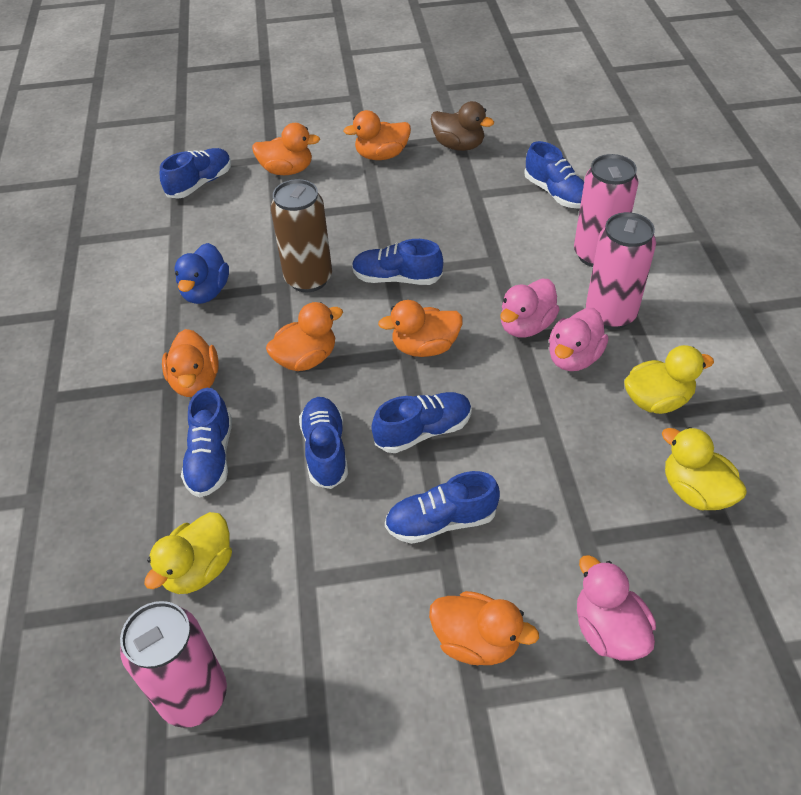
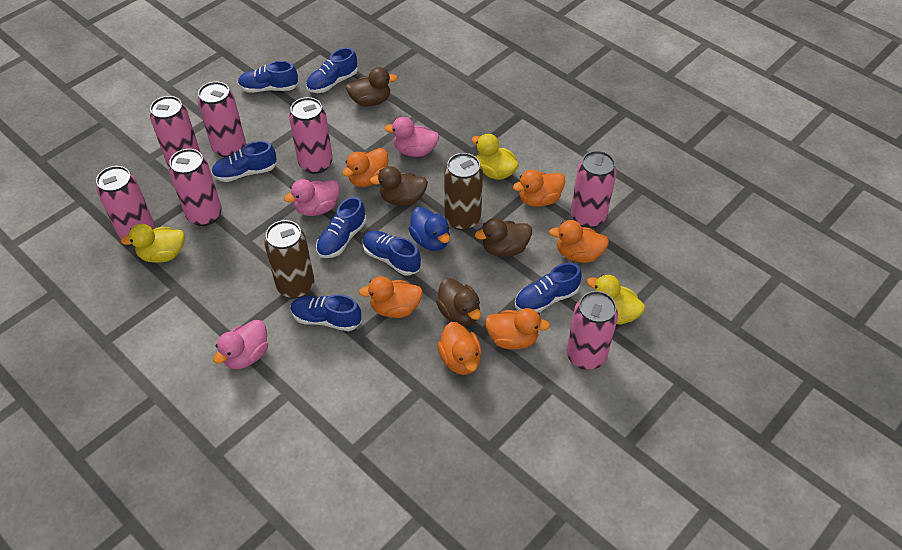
brown can: [271,179,332,292] = 1 -> [264,220,314,299] [444,153,483,230] = 2
brown duck: [430,101,494,151] = 1 -> [346,67,398,106] [370,166,428,206] [436,278,481,326] [475,218,532,257] = 4
pink can: [120,601,227,728] [574,154,638,267] [586,212,656,330] = 3 -> [96,166,154,239] [150,96,201,167] [169,149,222,226] [198,81,245,157] [289,97,333,174] [566,291,618,370] [571,151,617,228] = 7

